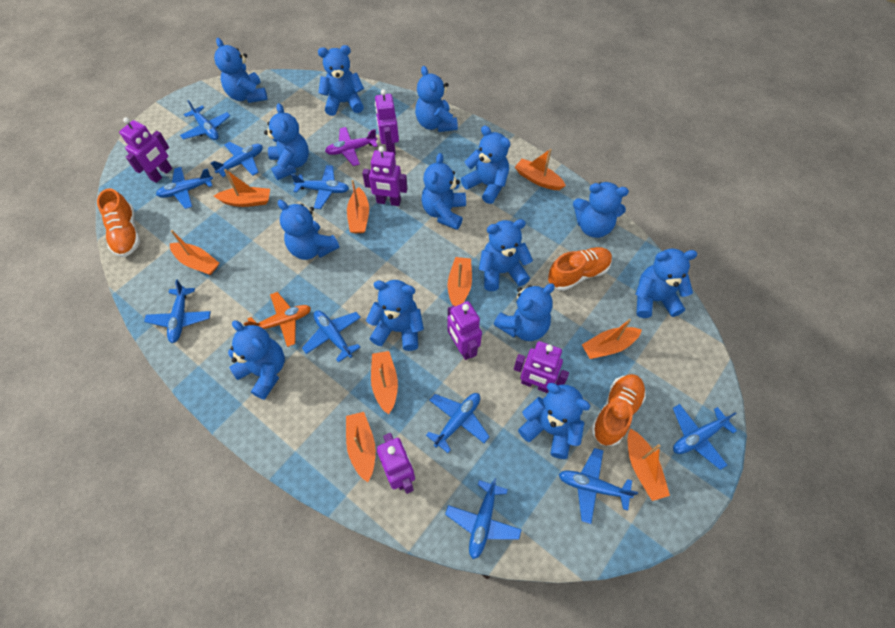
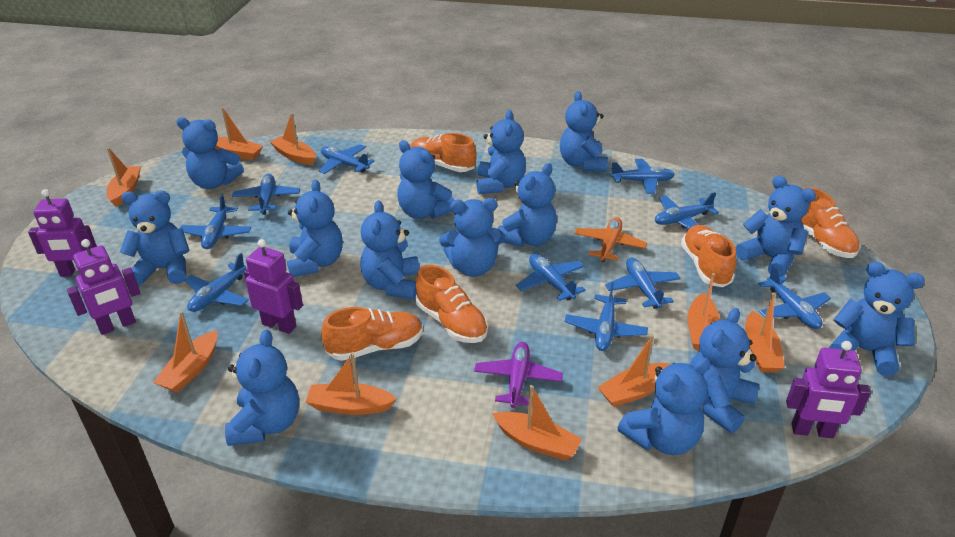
orange shoe: [97,188,140,257] [548,247,612,291] [591,374,646,446] = 3 -> [321,307,423,361] [410,133,477,172] [416,265,488,343] [681,225,736,287] [800,187,860,258] = 5
purple robot: [119,117,172,183] [362,146,408,206] [375,89,399,154] [377,433,415,494] [447,301,482,360] [514,341,569,393] = 6 -> [28,189,97,277] [67,239,140,335] [244,239,303,334] [786,341,871,438] = 4

